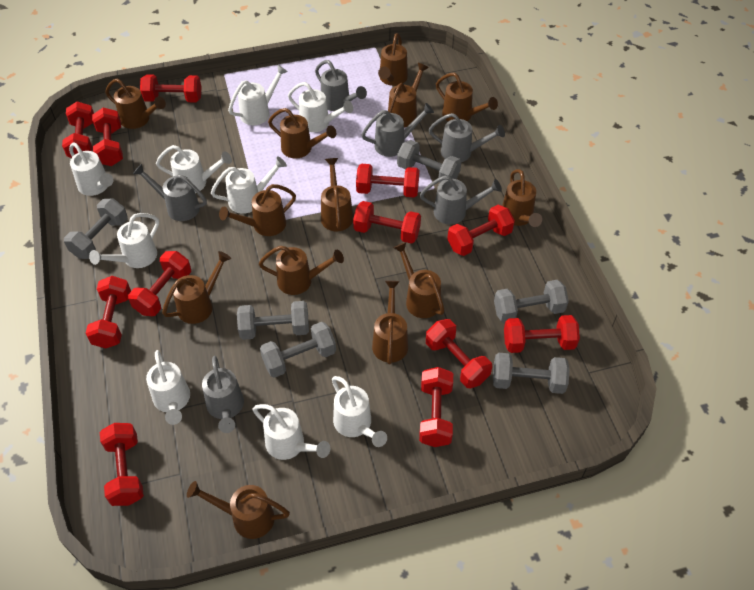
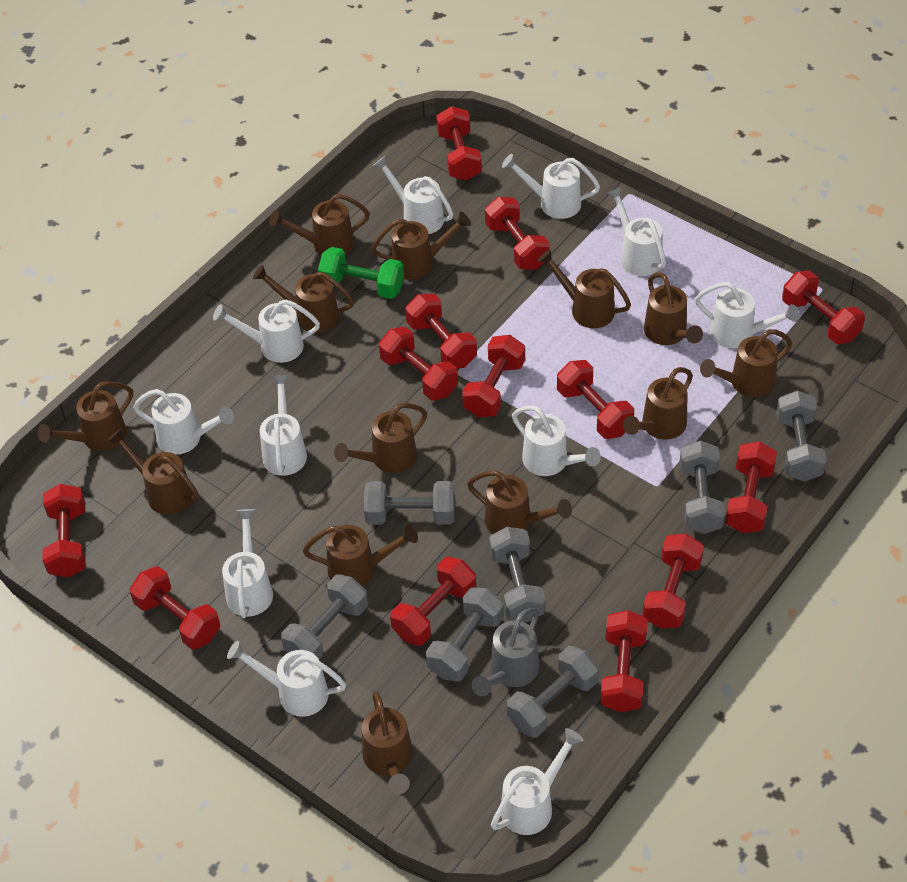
green dumbbell: none = 0 -> [318,247,404,299] = 1
grey dumbbell: [64,199,128,259] [237,301,309,340] [260,322,336,378] [397,140,461,183] [493,353,570,394] [494,280,569,323] = 6 -> [281,574,368,660] [364,481,455,525] [426,587,504,682] [489,527,546,622] [507,646,599,738] [680,441,725,534] [776,391,826,482] = 7
grey watering can: [133,164,207,221] [202,356,244,433] [315,60,367,111] [362,103,434,157] [420,176,502,225] [429,113,505,162] = 6 -> [472,608,540,696] = 1
red dumbbell: [62,101,94,158] [85,276,131,348] [92,107,123,166] [100,423,144,506] [128,251,191,316] [140,74,201,102] [353,201,421,244] [356,164,420,198] [419,367,453,447] [426,319,492,388] [447,205,515,256] [504,315,580,353] = 12 -> [42,484,86,577] [130,566,220,650] [379,327,458,401] [390,557,476,646] [405,294,477,369] [436,106,482,181] [462,335,525,417] [485,197,550,270] [557,360,634,439] [600,610,647,712] [642,534,704,628] [725,441,777,533] [782,271,865,344] = 13
white watering can: [69,143,113,196] [89,213,159,268] [146,350,190,425] [156,145,232,193] [211,156,287,214] [228,65,288,125] [252,404,330,460] [288,82,353,132] [332,376,387,447] = 9 -> [133,389,234,455] [213,300,320,363] [222,509,273,618] [227,641,346,717] [260,375,307,476] [373,155,453,234] [491,728,583,835] [502,154,600,219] [512,405,601,476] [607,187,666,276] [695,282,799,348] = 11

